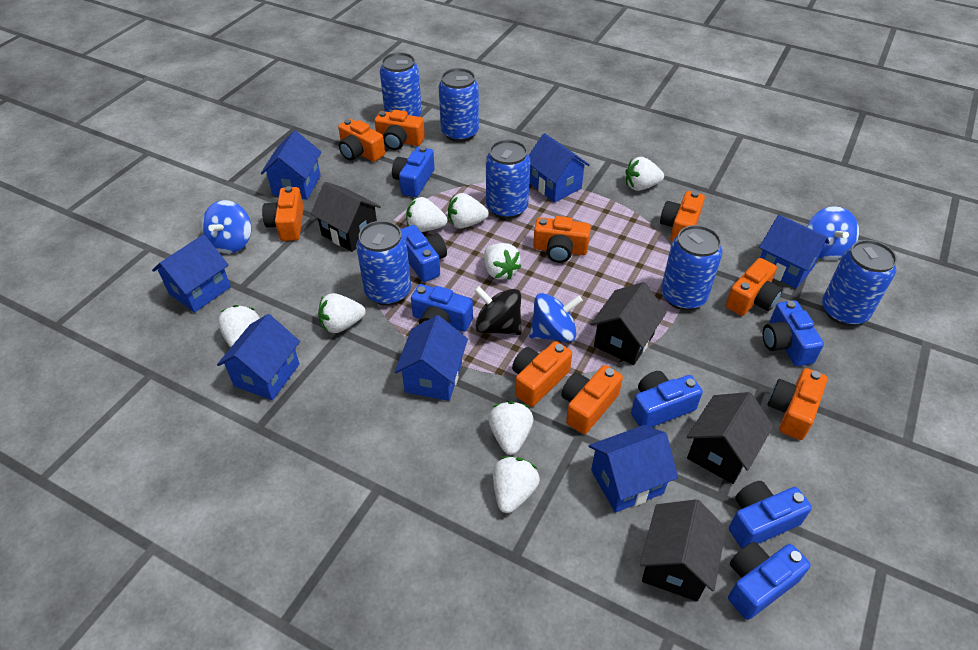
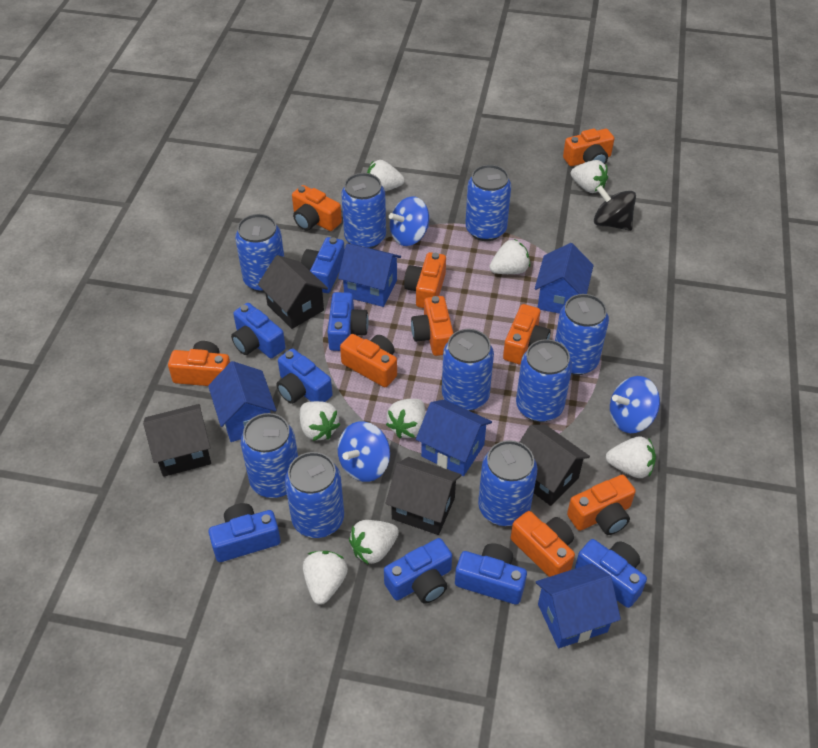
blue camera: [392,146,435,197] [400,225,447,282] [411,284,473,332] [631,371,703,427] [728,542,811,620] [729,481,812,548] [763,300,824,366] = 7 -> [209,503,281,562] [231,303,286,358] [276,349,333,404] [301,237,345,293] [328,292,369,351] [384,538,452,604] [455,543,527,605] [575,539,647,608] = 8
blue can: [356,221,411,306] [380,52,422,117] [439,68,479,142] [486,140,530,219] [661,225,722,310] [822,240,897,326] = 6 -> [235,214,284,293] [241,413,298,498] [285,452,344,538] [341,173,386,249] [442,329,494,411] [465,165,511,241] [478,440,537,526] [516,339,572,422] [555,294,609,375] = 9
blue house: [152,234,231,313] [217,314,300,400] [261,131,321,200] [395,315,468,401] [529,133,590,203] [589,425,678,513] [759,215,830,289] = 7 -> [208,361,276,442] [338,243,401,307] [416,400,492,476] [535,243,594,314] [536,564,621,648] = 5

